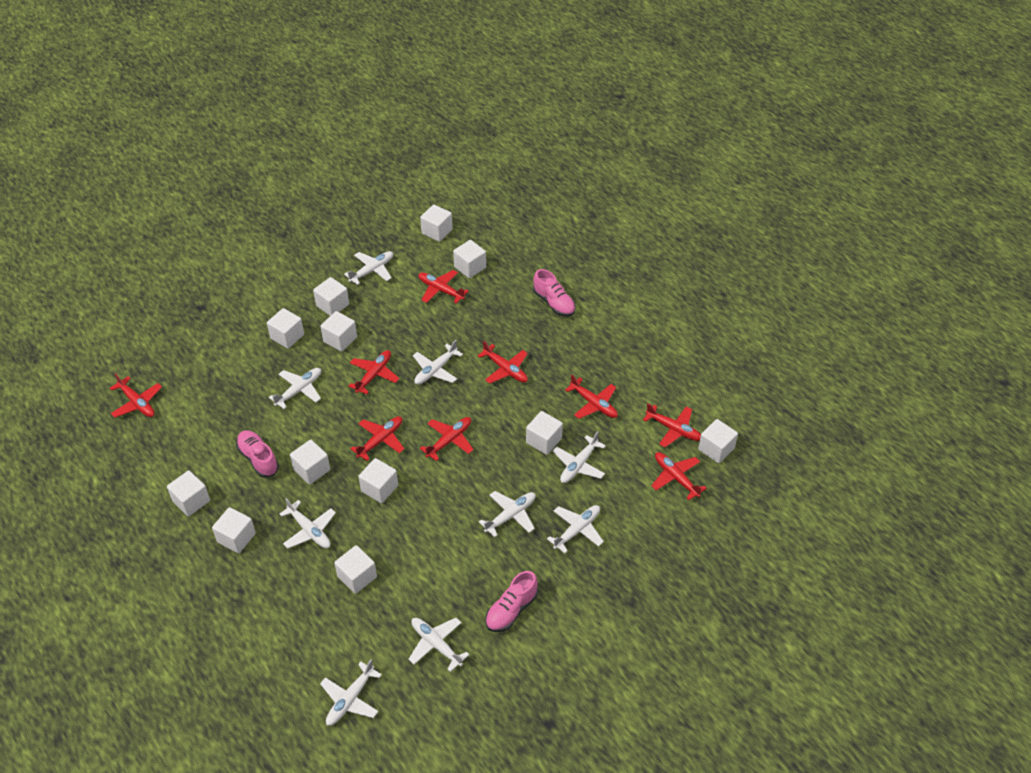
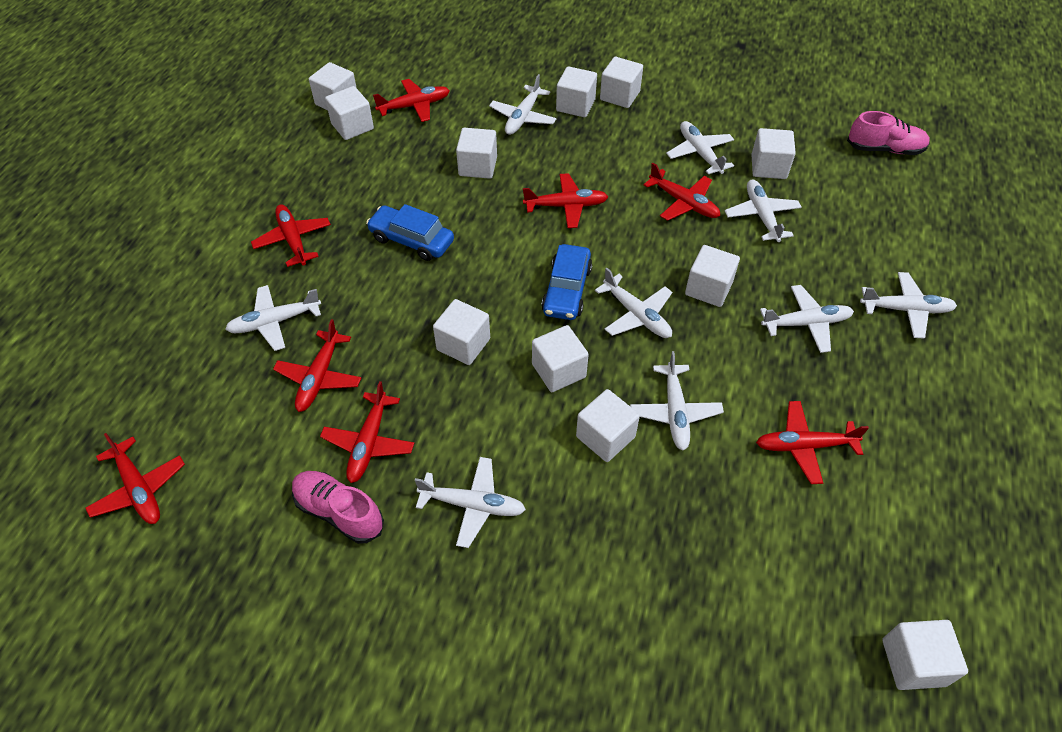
blue car: none = 0 -> [366,204,454,261] [542,244,592,320] = 2
pink shoe: [236,430,279,478] [485,571,538,632] [533,269,576,317] = 3 -> [292,471,384,544] [847,111,930,155] = 2
red plane: [110,373,162,418] [348,350,399,394] [351,416,404,461] [418,270,469,304] [420,417,474,461] [477,341,528,384] [565,375,618,419] [643,404,701,447] [651,452,707,500] = 9 -> [85,433,185,524] [251,204,331,267] [273,319,361,412] [320,381,414,483] [373,79,450,122] [523,173,608,228] [644,163,720,221] [756,401,869,484] = 8
white cube: [167,470,210,516] [212,507,256,553] [267,308,304,349] [290,440,330,485] [313,277,349,316] [321,311,357,352] [334,545,377,594] [358,458,398,503] [420,205,453,242] [453,240,486,278] [526,411,563,455] [698,419,738,463] = 12 -> [309,62,357,110] [325,86,374,140] [433,299,490,365] [456,128,497,179] [532,325,589,392] [556,66,597,117] [576,389,640,462] [600,57,643,108] [685,245,740,307] [751,128,796,179] [882,620,968,690] = 11

